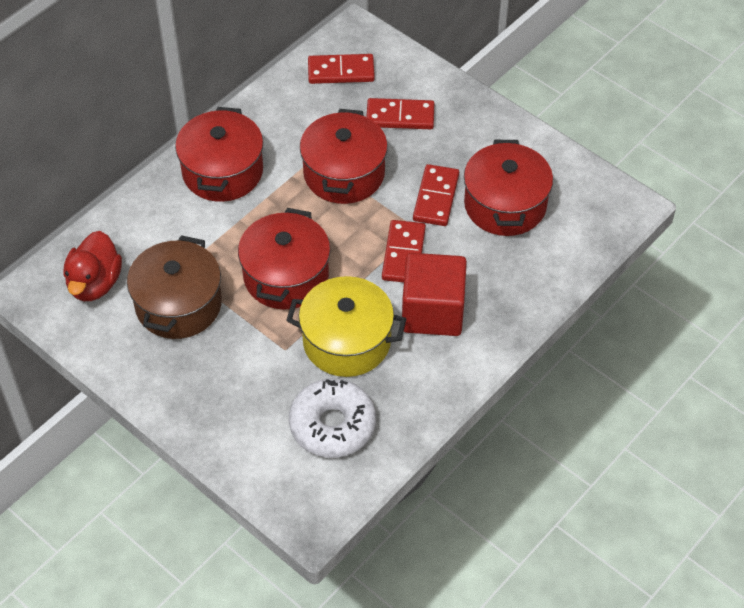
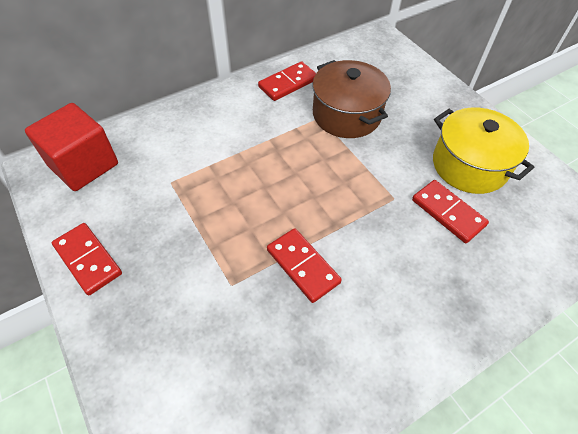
red duck: [64,231,122,301] = 1 -> none = 0
red pot: [175,107,263,202] [238,208,330,310] [300,109,388,204] [464,140,553,236] = 4 -> none = 0
white donut: [289,378,376,458] = 1 -> none = 0

